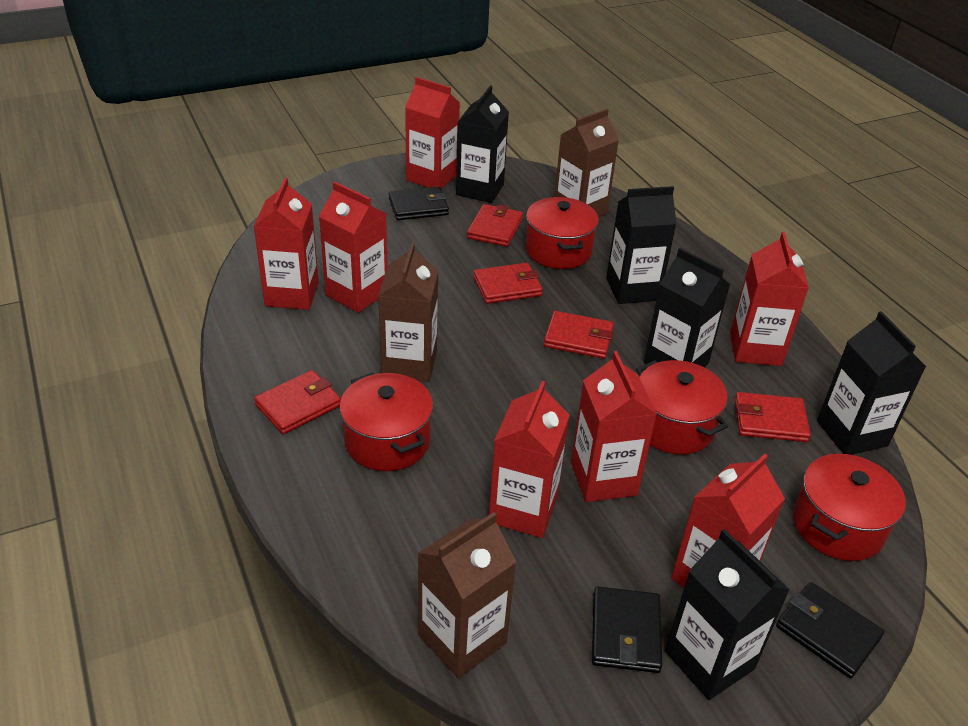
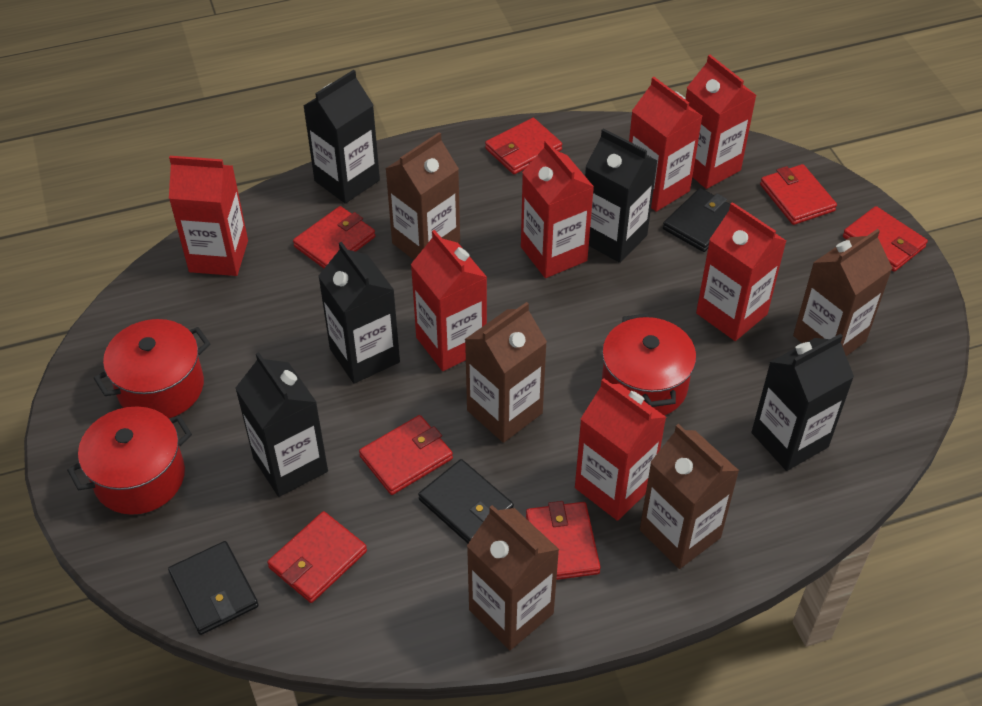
brown carton: [378,242,439,382] [418,512,516,679] [554,109,619,217] = 3 -> [385,132,460,260] [465,302,547,443] [467,505,560,650] [640,424,739,569] [793,229,893,356] = 5
red pot: [339,372,433,471] [526,197,599,269] [636,360,728,455] [793,454,906,561] = 4 -> [67,406,192,515] [94,319,210,418] [602,313,696,416] = 3
red wallet: [254,370,341,434] [467,204,523,247] [473,263,543,304] [544,311,614,359] [735,392,811,442] = 5 -> [267,511,367,603] [293,206,375,268] [359,415,453,495] [485,118,562,174] [526,501,601,580] [760,164,837,225] [843,206,928,272] = 7

